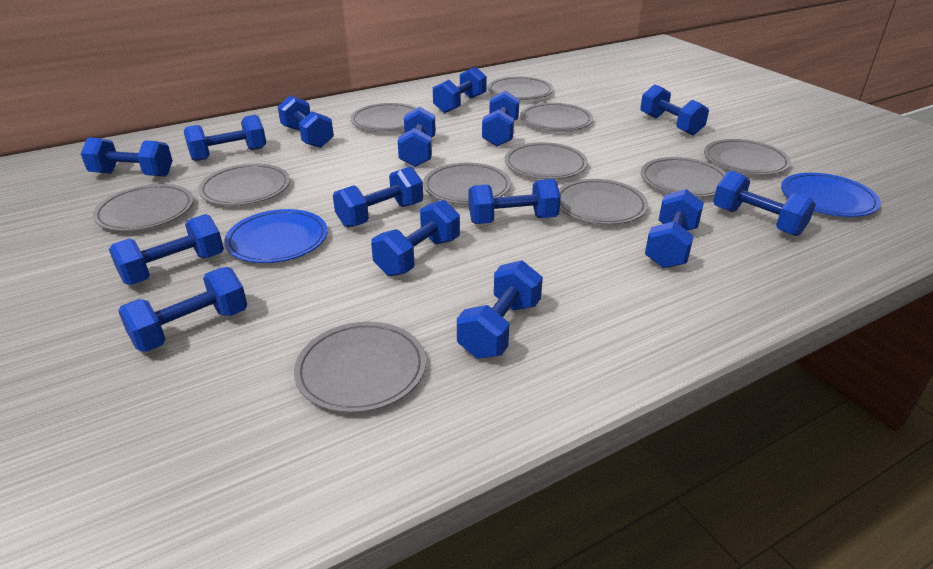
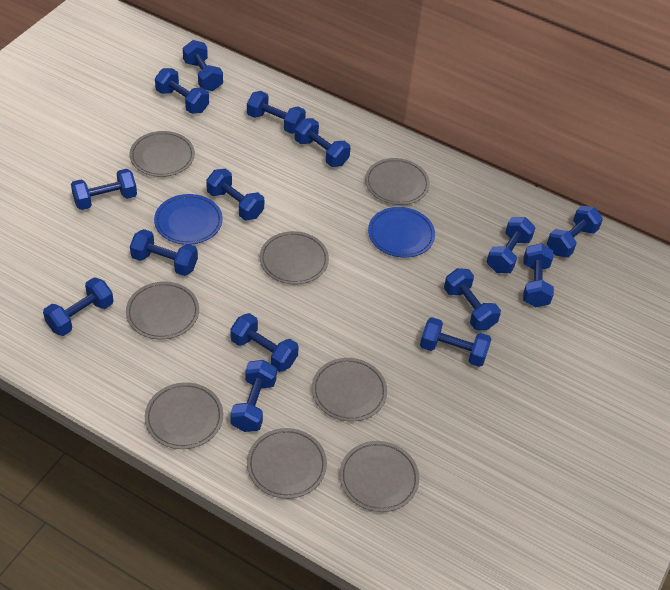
grey plate: [93,184,194,231] [198,164,290,206] [294,322,426,413] [351,103,416,131] [423,163,511,204] [487,76,553,100] [505,142,588,179] [520,103,593,131] [559,179,648,225] [641,157,726,197] [704,139,791,175] = 11 -> [126,282,199,339] [129,131,195,177] [145,382,223,449] [247,428,327,499] [259,231,329,285] [312,358,387,422] [339,441,419,512] [365,158,430,205] = 8

